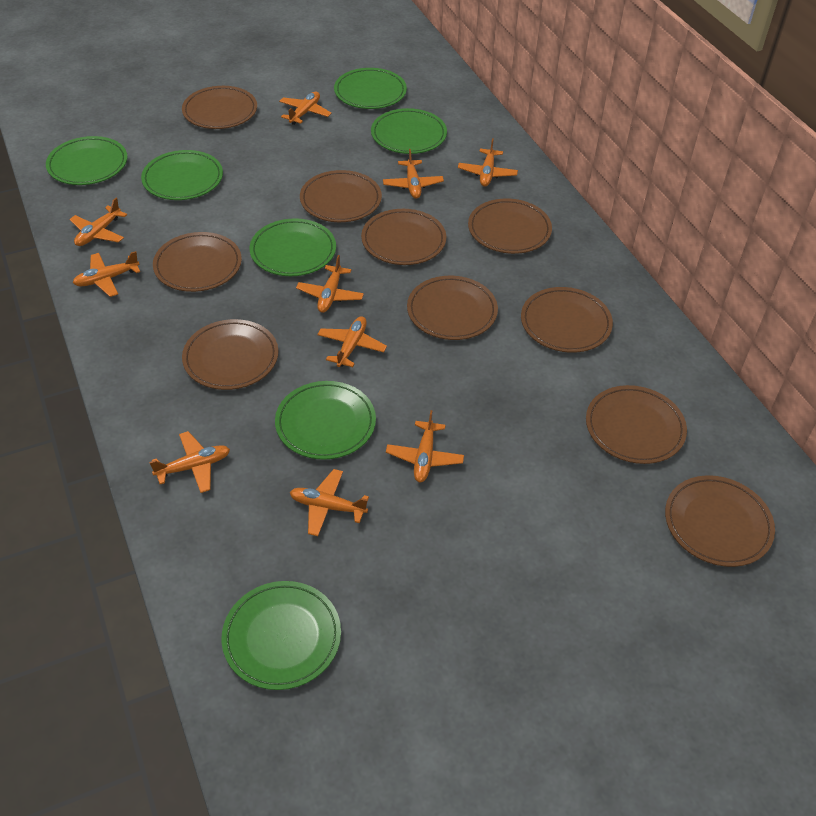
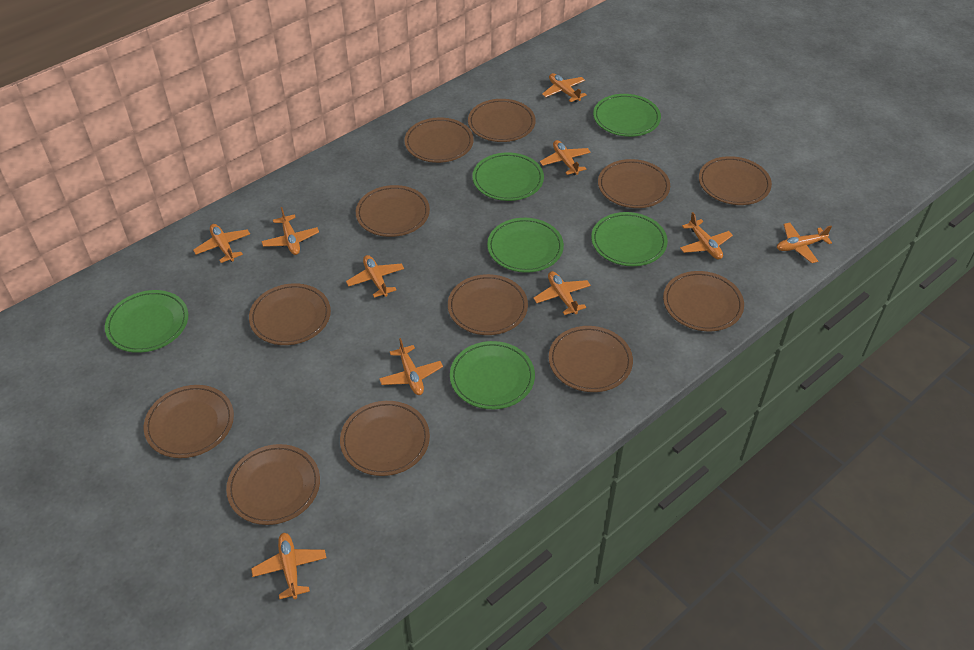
brown plate: [153,232,242,292] [182,86,257,129] [182,319,278,390] [300,170,382,222] [361,209,446,265] [407,276,498,340] [468,199,552,254] [521,287,613,353] [586,385,687,464] [665,475,775,567] = 10 -> [144,385,234,458] [226,444,320,525] [249,283,331,345] [340,401,430,476] [356,185,430,237] [404,117,474,163] [448,274,528,335] [468,99,536,142] [549,326,633,392] [598,159,670,208] [663,271,744,331] [699,156,772,205] = 12
green plate: [46,136,128,185] [141,150,223,200] [222,581,341,690] [250,218,336,276] [275,381,376,460] [334,68,407,109] [371,108,447,154] = 7 -> [105,290,188,353] [450,341,535,409] [472,152,544,201] [487,218,564,273] [591,212,668,266] [593,94,661,137] = 6

